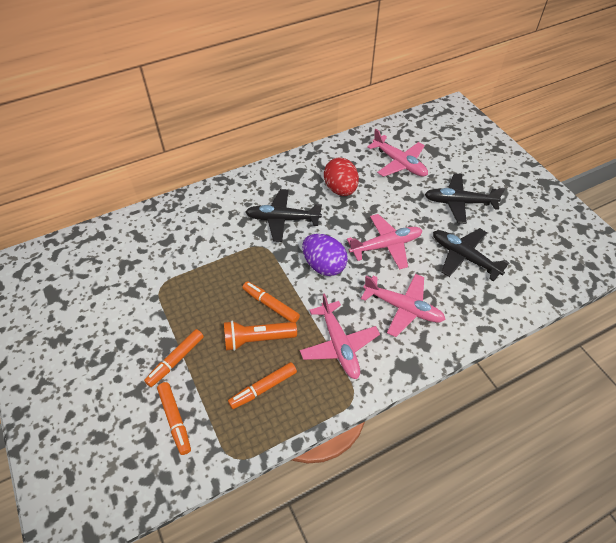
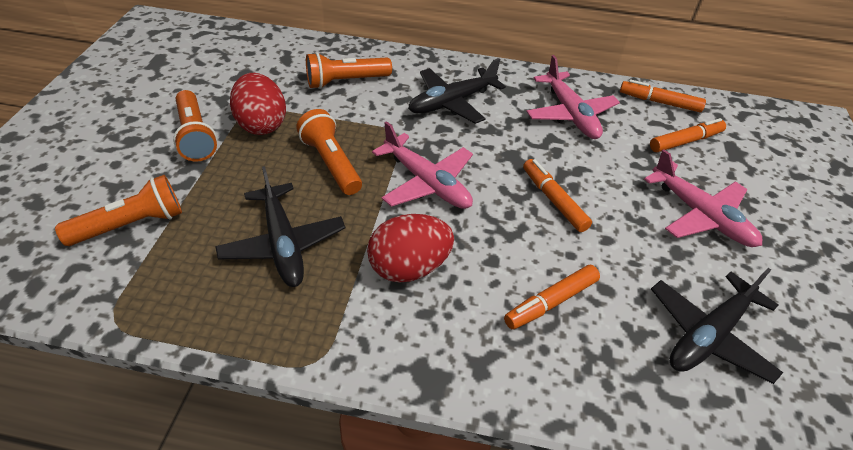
orange flashlight: [224,321,297,351] = 1 -> [55,175,182,246] [173,90,217,162] [296,109,362,195] [306,52,392,89] = 4
pink plane: [300,293,380,379] [347,214,423,270] [361,274,446,337] [367,129,428,177] = 4 -> [372,121,473,209] [526,55,620,139] [644,149,762,247] = 3
purple egg: [302,234,348,276] = 1 -> none = 0
red egg: [324,157,359,196] = 1 -> [230,73,286,135] [367,214,454,283] = 2

